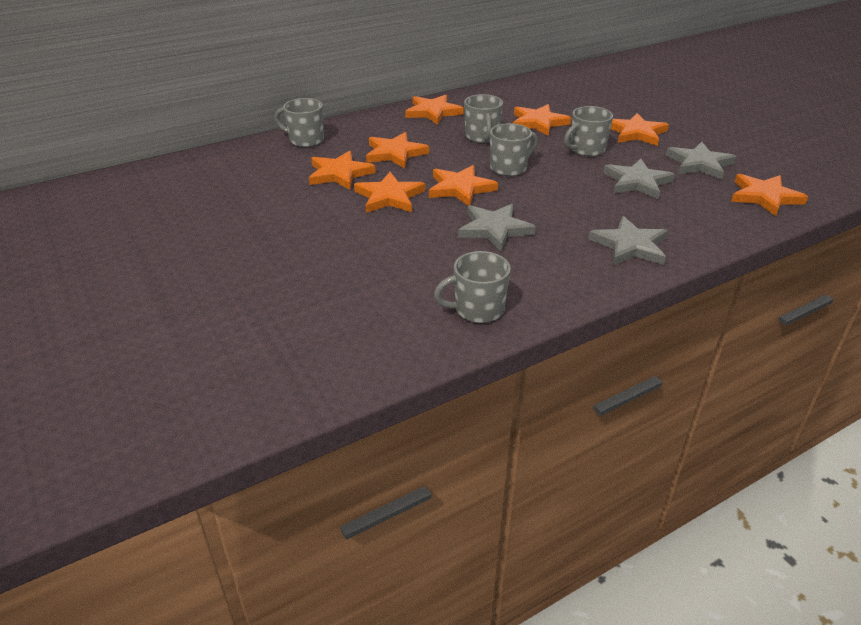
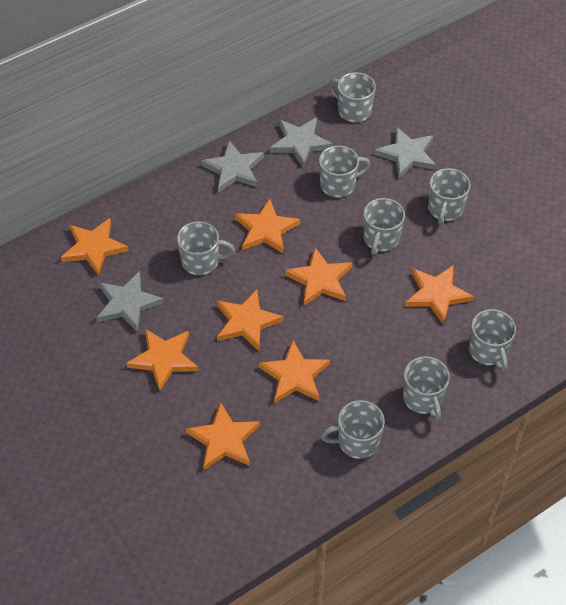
grey mug: [275,98,324,147] [434,251,511,323] [464,94,503,143] [490,123,538,176] [564,106,613,156] = 5 -> [177,221,235,275] [319,145,370,197] [321,400,385,459] [328,72,376,122] [363,198,405,255] [403,356,450,421] [428,168,470,225] [469,309,516,372] = 8

